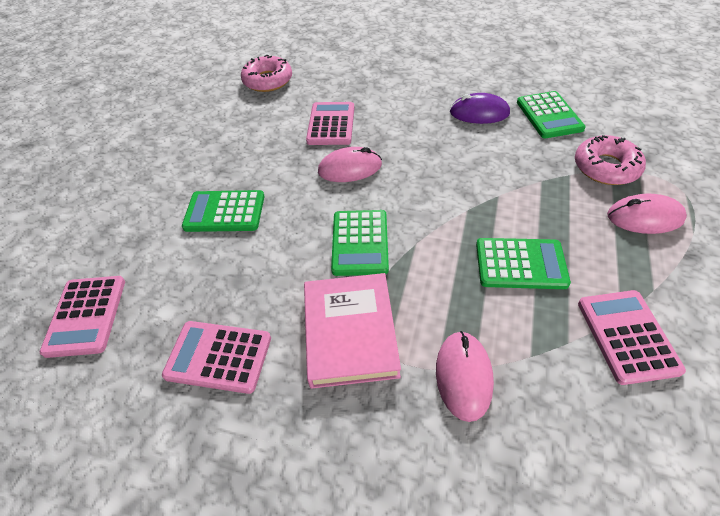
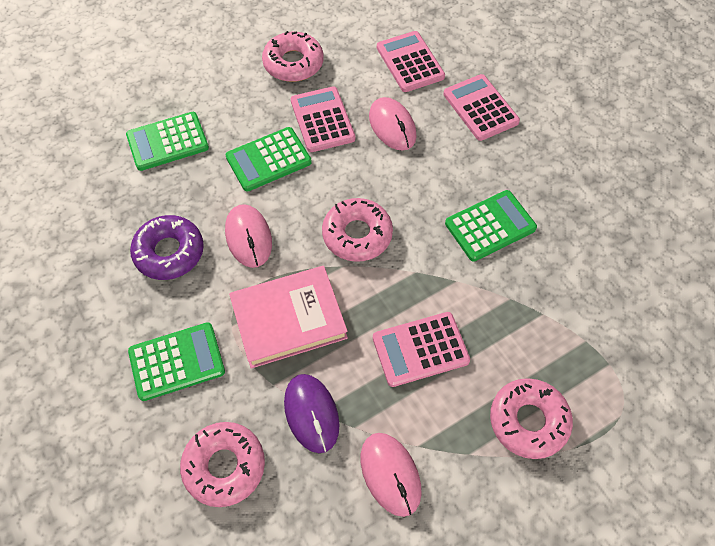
pink donut: [241,55,292,92] [575,135,646,185] = 2 -> [180,422,265,507] [262,31,324,82] [322,198,393,262] [490,378,573,459] = 4
purple donut: none = 0 -> [130,215,204,280] = 1

